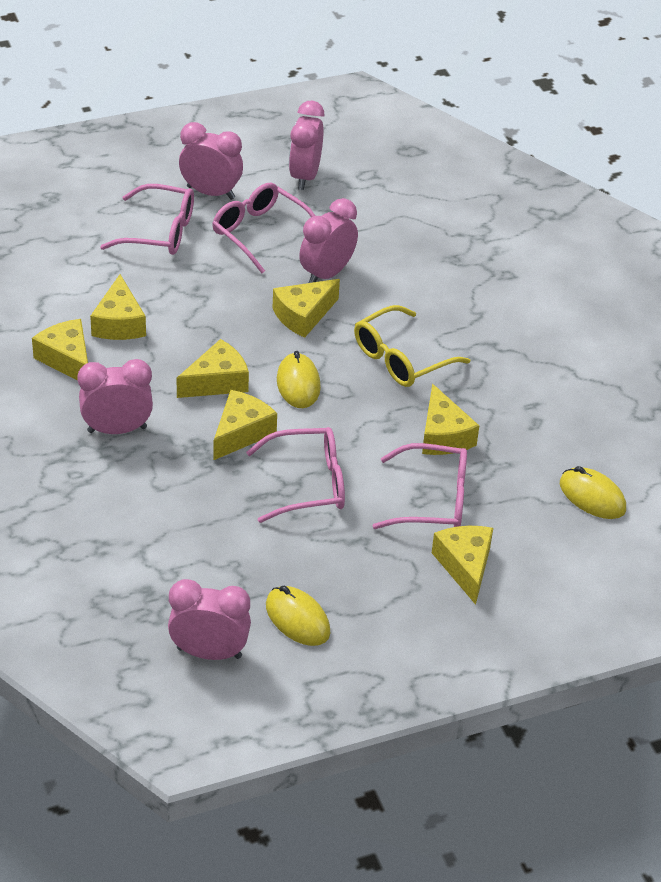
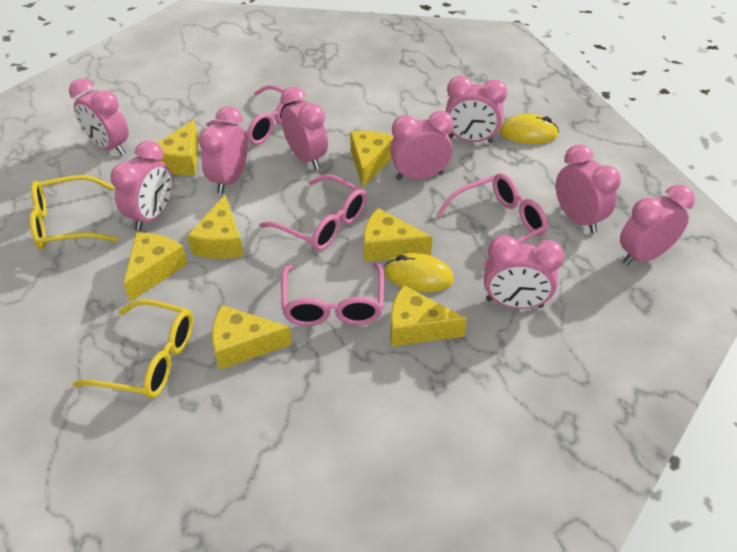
pink clock: [77,359,153,434] [168,579,251,660] [179,122,243,200] [289,101,324,190] [299,198,358,283] = 5 -> [69,78,129,155] [110,141,173,231] [199,106,248,194] [280,87,328,170] [390,111,454,180] [445,76,507,143] [484,235,565,309] [556,144,621,234] [620,185,695,266] = 9
yellow glasses: [354,305,470,387] = 1 -> [30,175,118,249] [73,299,193,399] = 2
yellow mouse: [266,586,330,646] [277,351,321,408] [560,466,626,519] = 3 -> [384,253,454,292] [499,114,559,144] = 2

